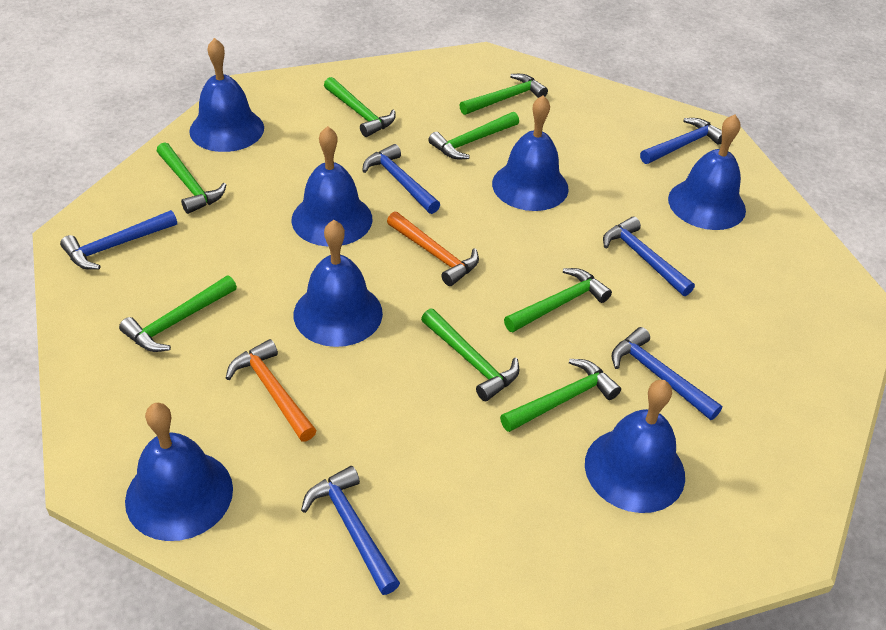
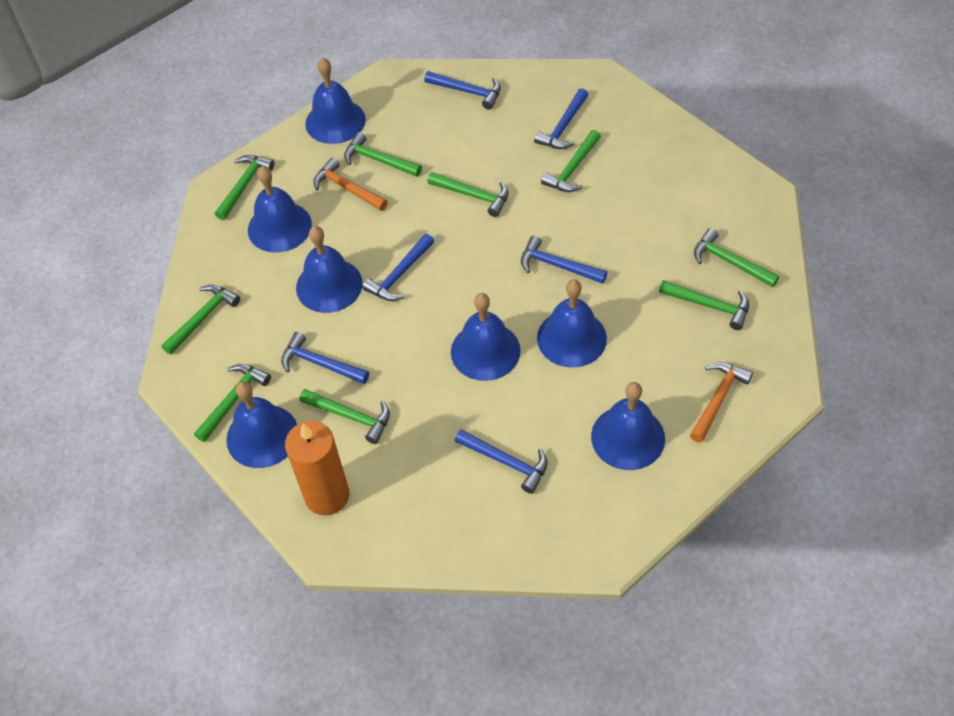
green hammer: [119,276,237,352] [157,142,226,214] [324,77,396,137] [421,309,519,401] [428,112,519,159] [459,74,548,115] [500,359,621,432] [504,268,612,332] = 8 -> [161,284,240,355] [194,364,271,442] [215,155,275,220] [300,389,390,444] [344,132,422,177] [427,172,509,217] [541,130,601,192] [659,280,749,330] [694,228,779,287] = 9
orange candle: none = 0 -> [285,421,349,515] = 1

